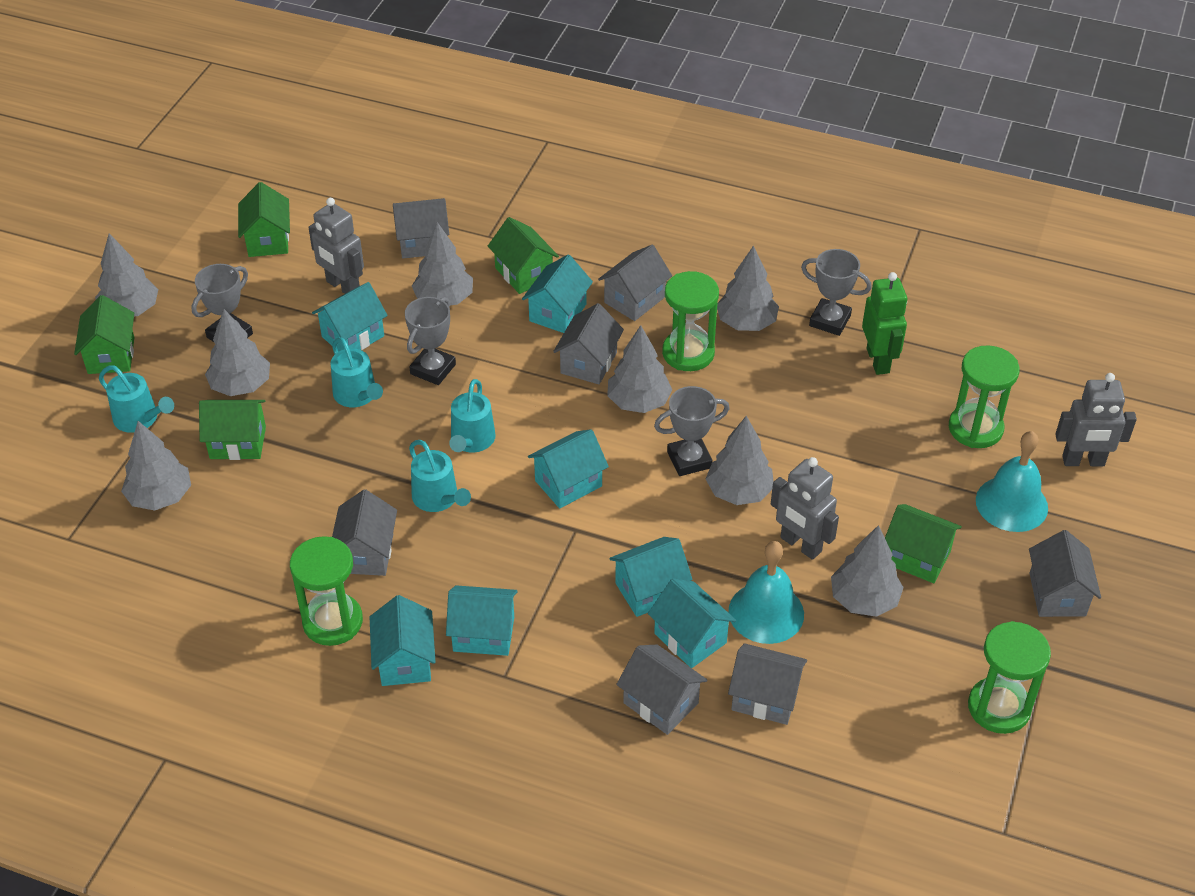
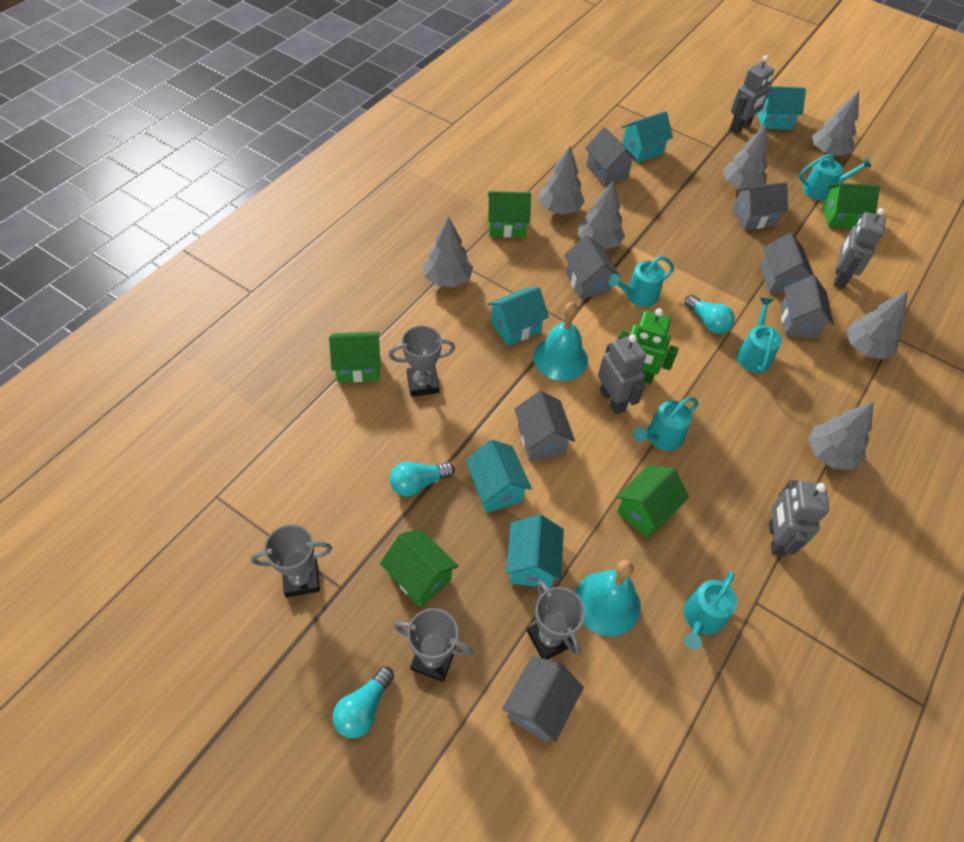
green hourglass: [290,536,363,646] [662,271,719,371] [949,345,1020,448] [968,621,1051,734] = 4 -> none = 0
grey robot: [308,198,364,294] [771,457,839,560] [1055,373,1137,466] = 3 -> [598,334,646,415] [729,55,774,134] [769,480,829,556] [834,208,886,289] = 4
grey tree: [95,233,158,317] [121,421,191,511] [205,309,270,396] [412,222,473,305] [607,325,672,413] [706,416,774,505] [717,245,779,331] [831,525,904,617] = 8 -> [423,217,473,287] [539,146,585,215] [578,181,625,250] [723,124,768,189] [808,402,874,470] [812,91,859,156] [846,291,908,359] = 7
turquoise house: [312,282,388,352] [370,595,436,686] [446,585,518,656] [522,255,593,333] [528,429,609,508] [610,537,693,617] [648,578,736,668] = 7 -> [466,440,532,513] [488,287,549,346] [506,514,564,588] [622,111,673,163] [757,86,806,130] = 5
turquoise light bulb: none = 0 -> [333,666,394,738] [390,462,455,497] [685,295,735,334] = 3
turquoise watering can: [99,365,174,433] [330,337,383,407] [409,440,471,512] [449,379,496,453] = 4 -> [608,256,674,307] [633,397,698,451] [683,571,737,650] [737,298,782,373] [799,154,871,201] = 5

